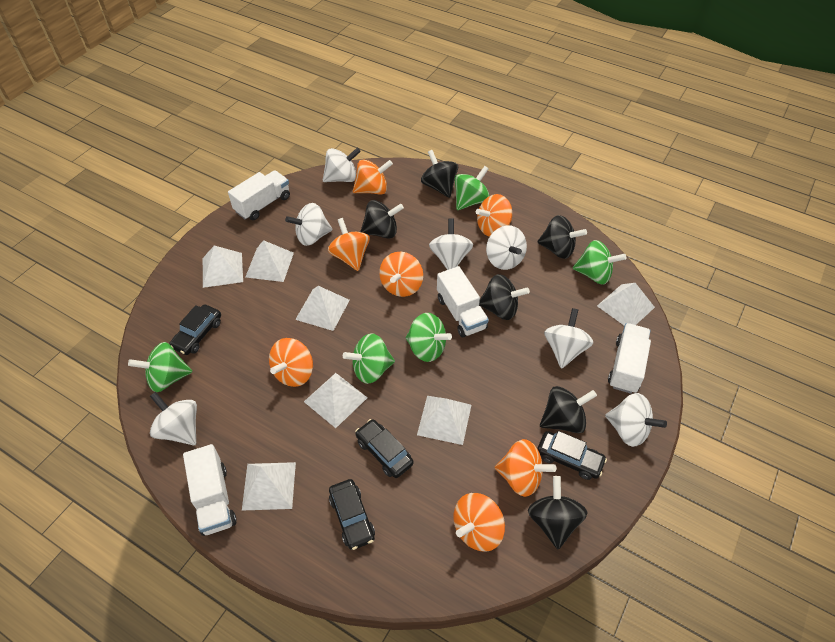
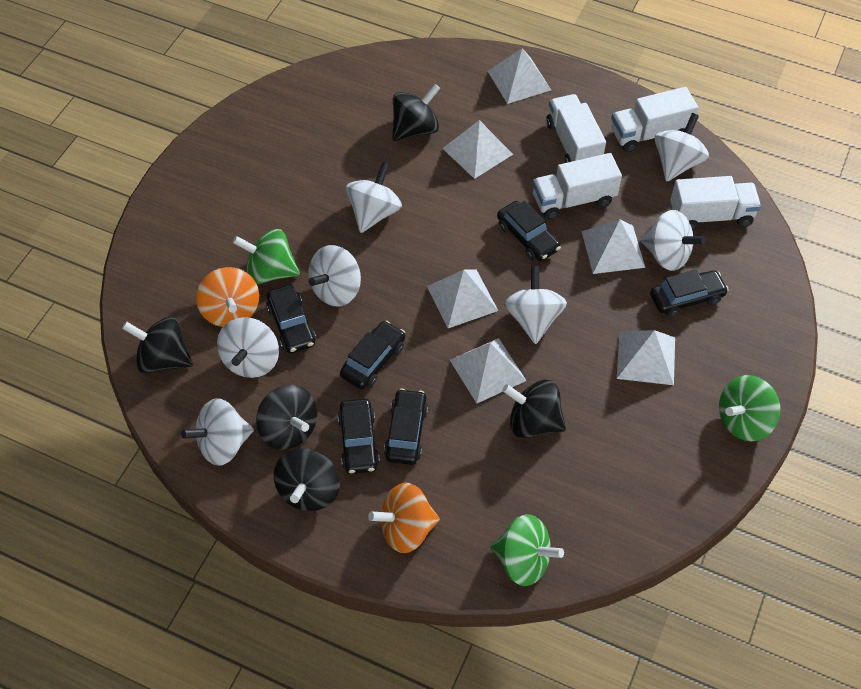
black car: [169,304,221,355] [329,479,375,550] [355,419,414,478] [537,431,607,480] = 4 -> [266,285,316,353] [338,399,380,474] [340,321,405,390] [384,388,428,465] [497,201,561,261] [650,270,729,317] = 6
black spinning top: [360,200,404,239] [421,150,458,198] [479,274,530,320] [528,476,588,549] [537,215,587,259] [540,386,597,433] = 6 -> [122,317,193,373] [256,385,317,450] [274,448,340,511] [392,84,440,141] [502,380,566,438] = 5
green spinning top: [128,342,193,392] [343,333,395,384] [405,313,452,362] [455,166,489,210] [573,240,626,285] = 5 -> [233,229,300,284] [491,514,564,586] [719,375,780,441] = 3
orange spinning top: [269,338,313,387] [328,218,370,271] [353,159,393,195] [379,252,423,297] [453,493,505,552] [476,194,512,237] [495,439,556,497] = 7 -> [196,267,259,327] [368,482,440,553] = 2
white pyramid: [203,245,243,288] [242,462,296,511] [245,240,294,282] [295,286,350,331] [304,373,367,428] [417,396,471,445] [597,283,655,326] = 7 -> [427,269,498,328] [442,120,513,179] [450,338,527,403] [488,48,551,104] [582,219,645,274] [617,330,675,385] = 6

